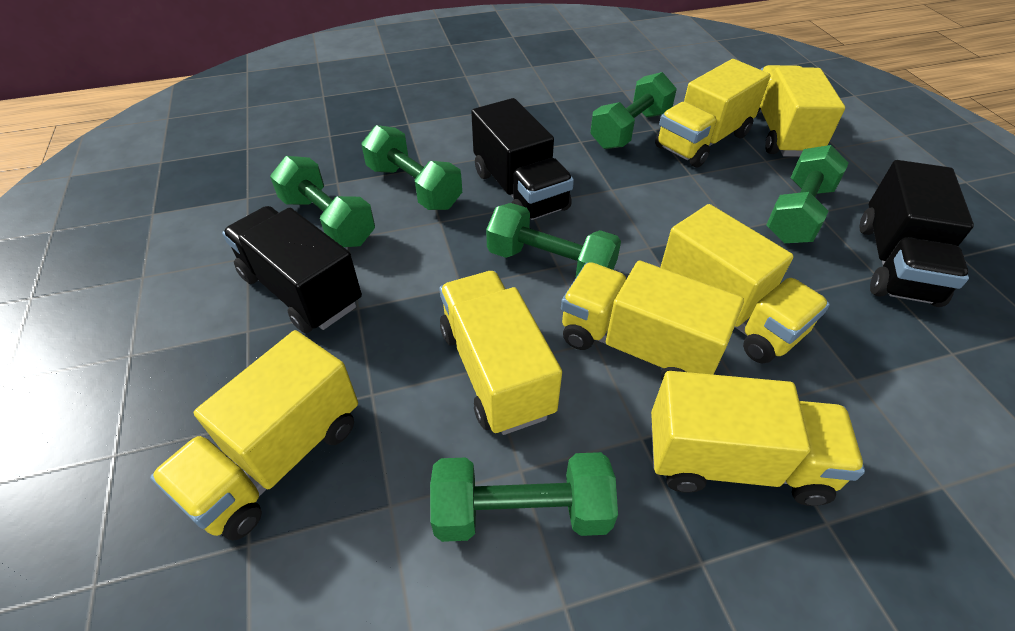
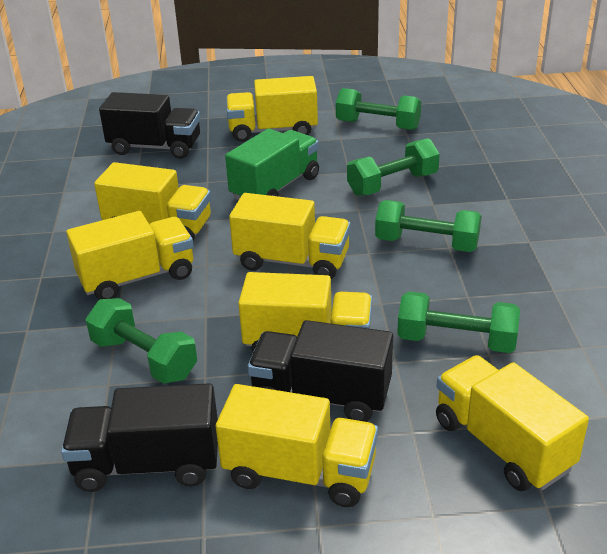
green dumbbell: [270,156,375,247] [361,125,462,210] [430,452,618,542] [486,203,621,277] [590,72,677,149] [766,145,849,243] = 6 -> [86,298,197,384] [336,88,421,130] [347,138,440,196] [375,200,482,252] [397,291,520,353] = 5
green truck: none = 0 -> [225,129,319,200] = 1

